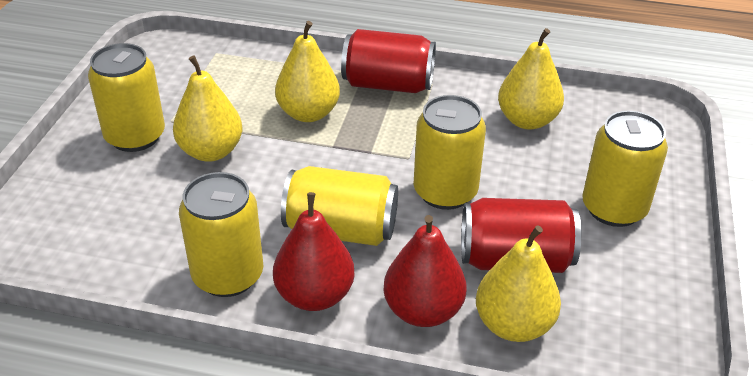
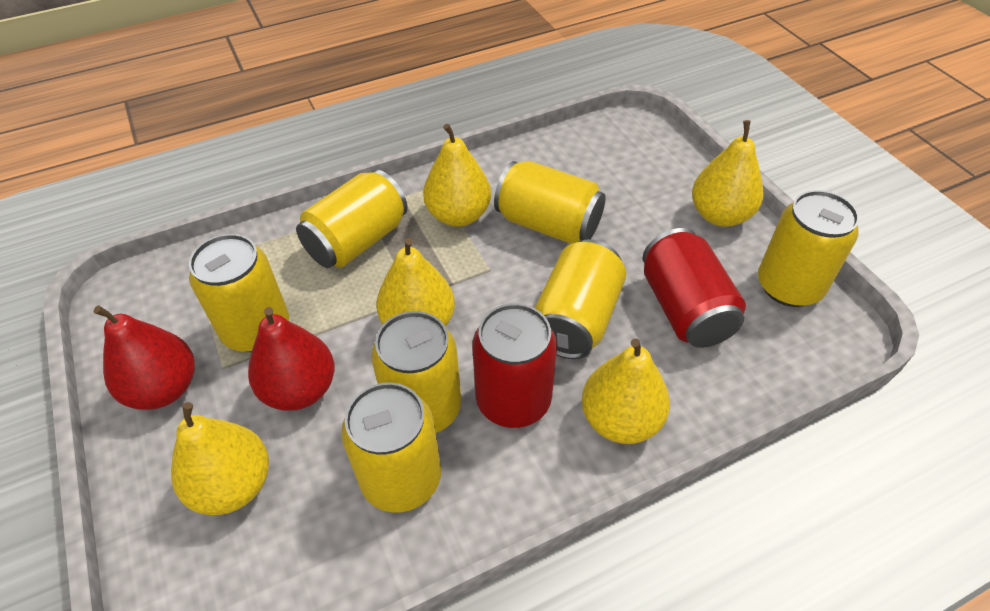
yellow can: [88,43,165,152] [179,172,264,297] [281,166,398,246] [413,95,486,210] [582,111,668,227] = 5 -> [189,234,289,352] [296,170,408,268] [341,382,441,513] [371,311,461,433] [494,161,606,244] [535,239,626,359] [758,190,859,307] = 7
yellow pear: [173,55,242,162] [275,21,340,122] [476,225,561,342] [498,28,564,130] = 4 -> [171,402,269,515] [376,238,455,327] [423,124,491,227] [582,338,670,444] [692,120,764,227] = 5

